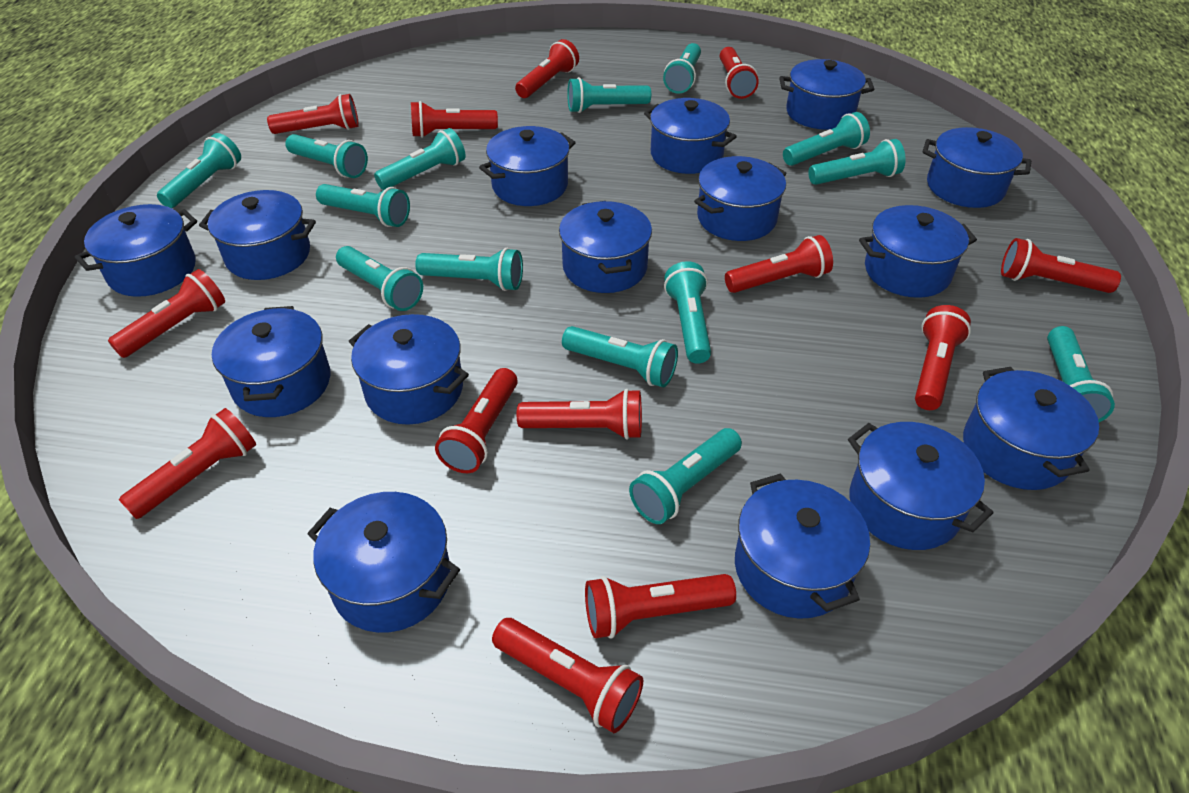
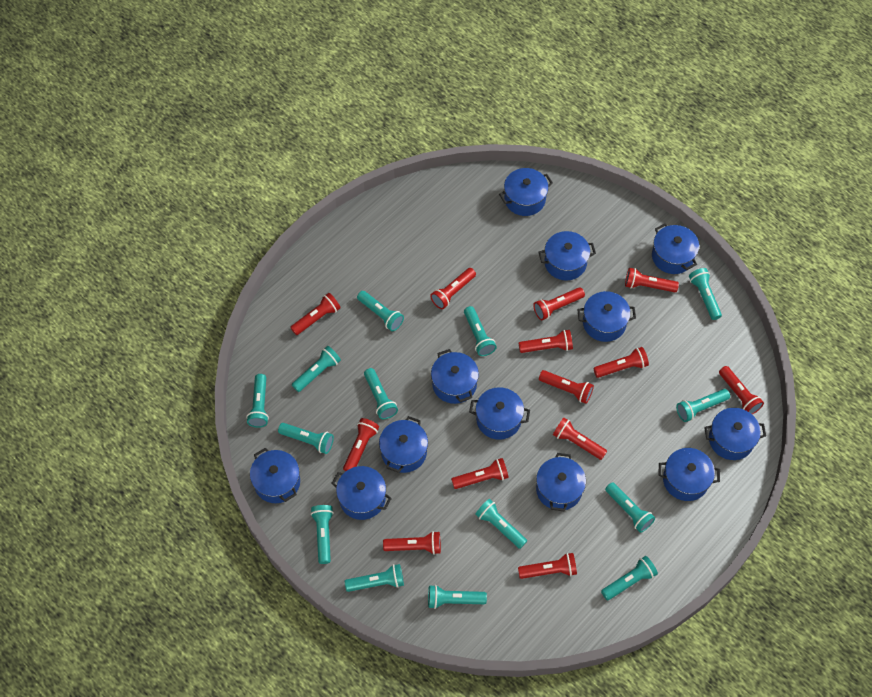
blue pot: [75,204,197,297] [199,190,316,280] [212,306,330,417] [307,492,460,633] [349,314,469,425] [479,126,576,206] [559,201,652,293] [644,98,737,174] [694,156,787,241] [735,473,870,619] [779,59,874,130] [848,422,994,550] [859,205,977,298] [923,127,1031,208] [963,367,1099,490] = 15 -> [250,448,300,503] [331,466,392,520] [379,416,428,473] [431,349,479,404] [469,387,530,440] [499,168,553,216] [536,453,586,512] [538,231,596,281] [577,291,636,342] [652,223,699,274] [658,448,720,501] [704,408,766,460] = 12

